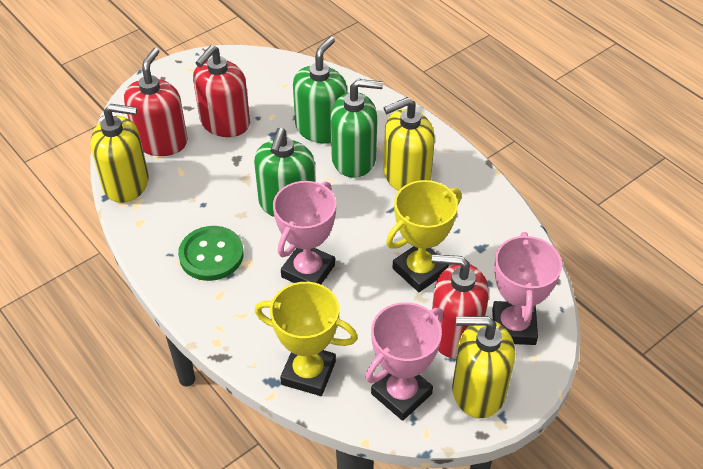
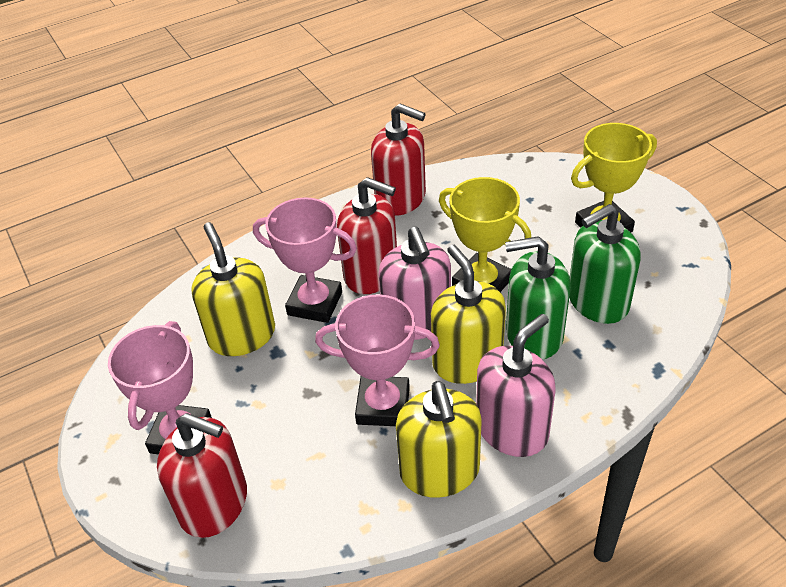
green button: [178,226,244,281] = 1 -> none = 0
green soap dispenser: [254,128,315,217] [293,37,347,144] [331,79,383,178] = 3 -> [505,236,571,360] [569,204,641,324] = 2
pink soap dispenser: none = 0 -> [378,227,451,340] [476,314,556,457] = 2

